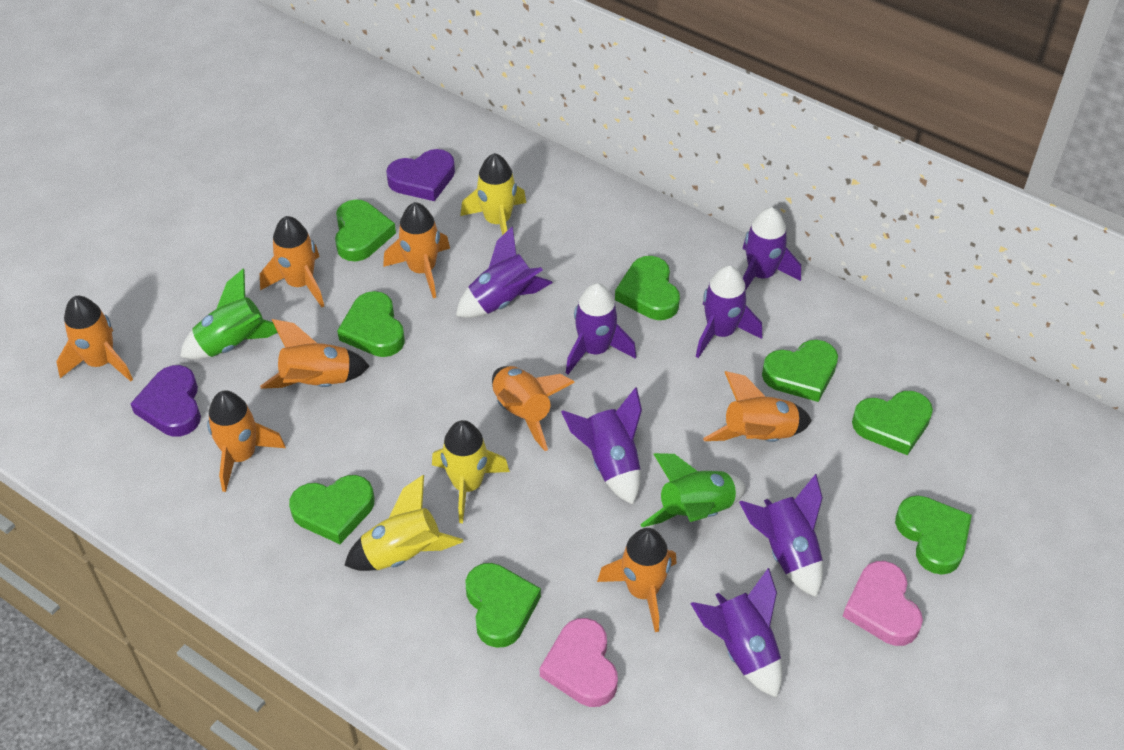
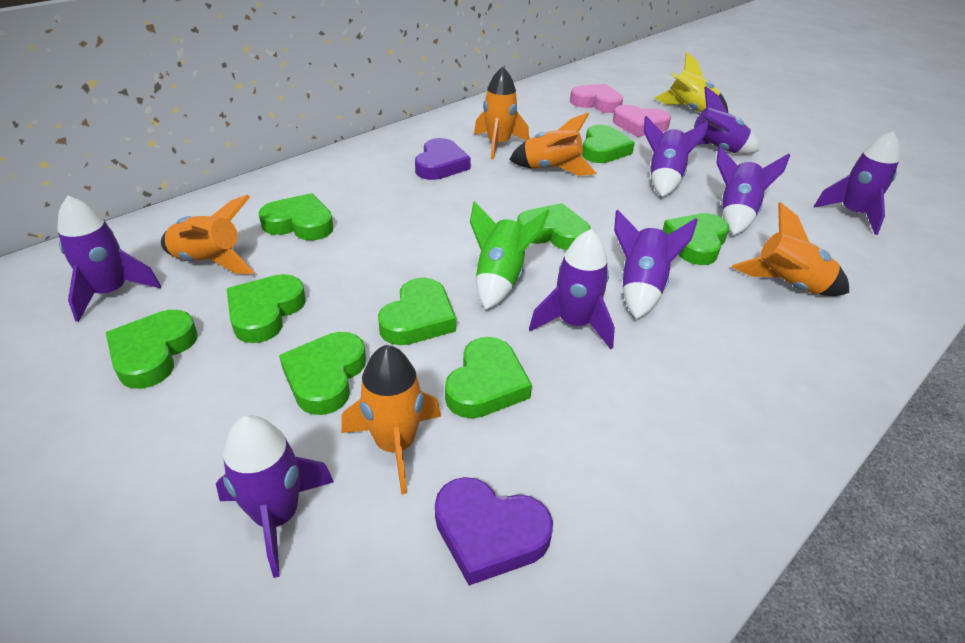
green heart: [289,475,375,544] [335,199,396,261] [337,291,405,357] [466,563,541,648] [615,256,680,320] [762,340,838,402] [852,391,933,455] [895,495,972,575] = 8 -> [106,310,198,389] [227,274,306,343] [258,193,334,240] [279,332,366,415] [378,278,456,345] [445,337,532,419] [517,203,590,250] [582,125,635,163] [662,213,729,265] = 9
green rocket: [180,269,278,359] [640,453,746,527] = 2 -> [470,201,550,310] = 1
orange rocket: [56,296,133,381] [207,390,286,492] [260,216,324,307] [260,319,370,389] [383,202,450,298] [492,366,575,451] [597,528,677,632] [703,371,812,442] = 8 -> [161,195,254,274] [341,345,441,494] [474,67,529,160] [509,113,597,176] [732,202,849,296] = 5
purple rocket: [456,226,553,318] [561,387,642,505] [566,283,636,374] [690,568,782,698] [696,266,762,358] [739,474,823,597] [742,207,801,289] = 7 -> [57,196,161,322] [216,415,334,578] [529,229,615,350] [614,209,698,319] [644,116,710,197] [685,86,759,154] [716,146,790,235] [814,131,899,235] = 8
yellow rocket: [344,475,463,571] [432,420,510,523] [461,153,526,235] = 3 -> [655,52,728,113] = 1

